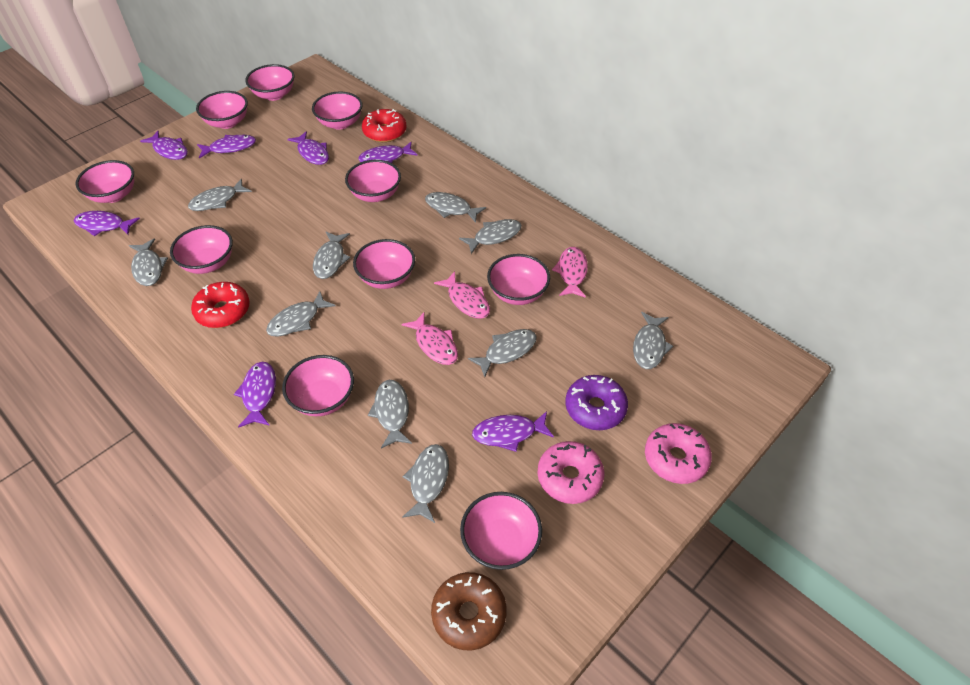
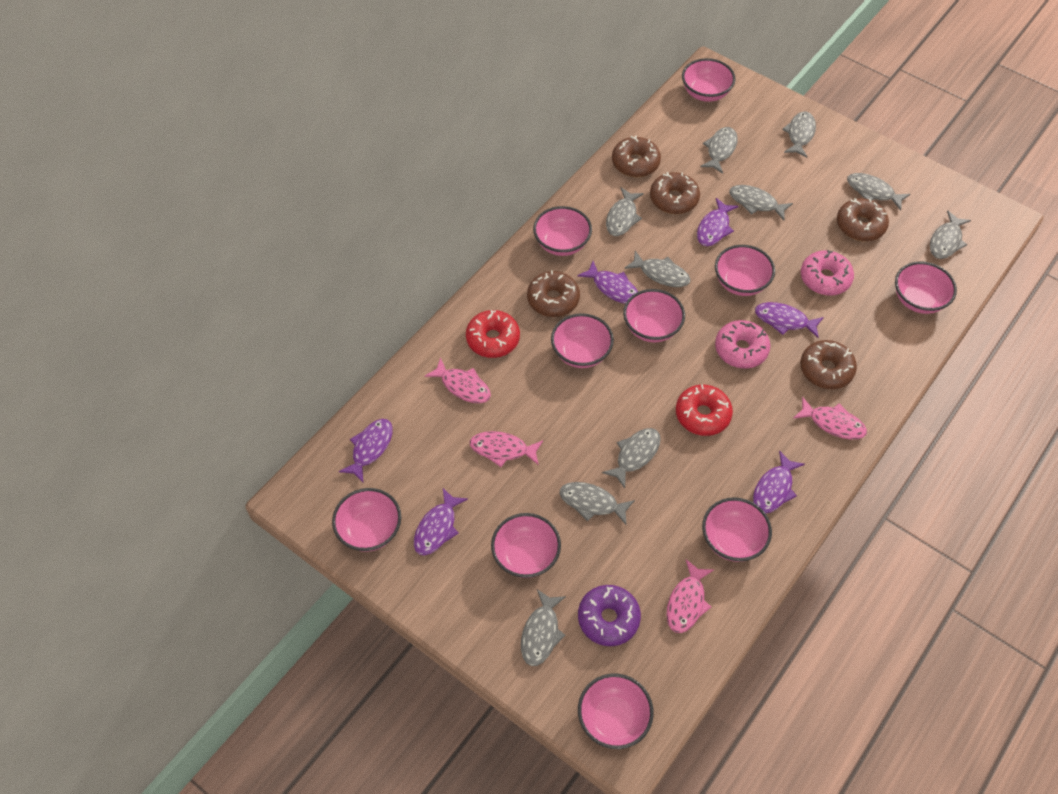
brown donut: [431,572,507,651] = 1 -> [527,270,580,317] [612,135,661,177] [650,172,700,214] [800,340,857,389] [837,198,889,241] = 5
pink fish: [401,312,458,365] [434,271,490,319] [552,247,588,298] = 3 -> [425,357,491,403] [470,431,543,467] [666,559,714,633] [794,397,867,439] = 4
purple fish: [74,211,140,237] [140,131,188,160] [197,135,256,158] [234,362,276,427] [287,131,329,165] [358,142,418,163] [472,411,554,452] = 7 -> [339,419,393,482] [414,488,468,555] [577,261,638,304] [697,198,738,246] [753,450,805,513] [755,302,824,338] = 6

